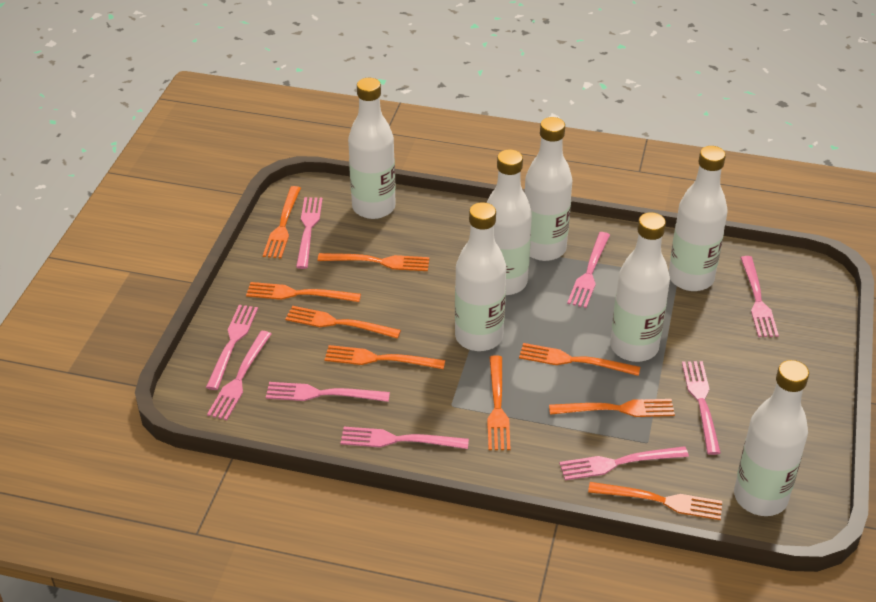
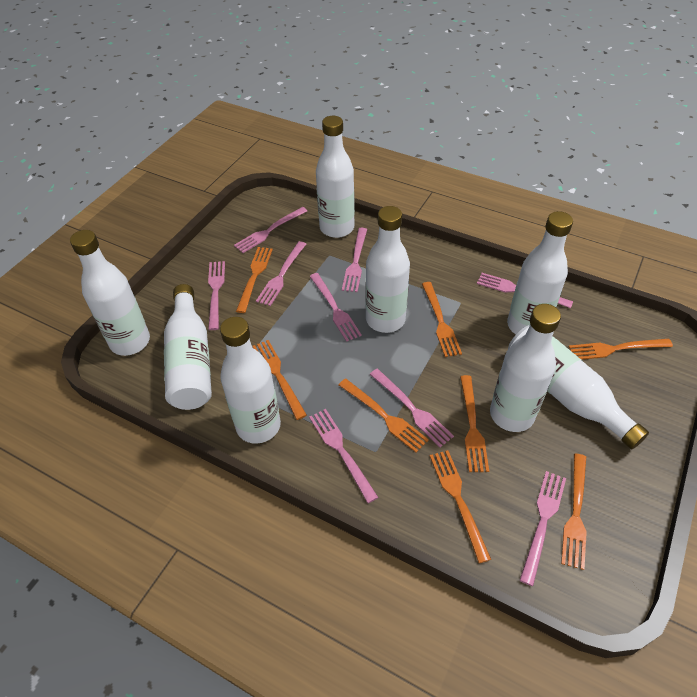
orange fork: [246,282,361,302] [263,186,301,259] [285,306,401,339] [318,253,429,271] [324,345,445,369] [487,355,511,450] [519,343,640,376] [549,399,675,417] [588,482,722,520] = 9 -> [236,247,273,313] [253,340,307,420] [339,378,429,453] [422,282,462,357] [430,450,491,563] [460,375,489,472] [561,454,587,570] [569,339,673,360] = 8
white bottle: [348,78,396,219] [455,202,506,351] [487,149,532,295] [525,117,573,261] [610,212,670,362] [669,146,728,291] [734,360,809,516] = 7 -> [70,230,150,356] [164,284,212,410] [220,317,281,444] [316,116,355,238] [365,206,410,333] [490,304,561,432] [507,211,573,334] [508,325,649,449] = 8

